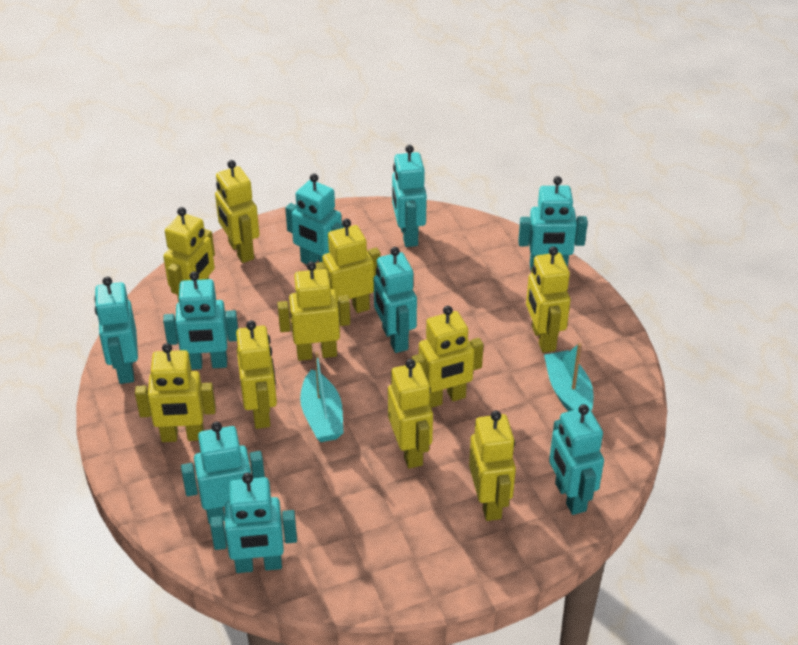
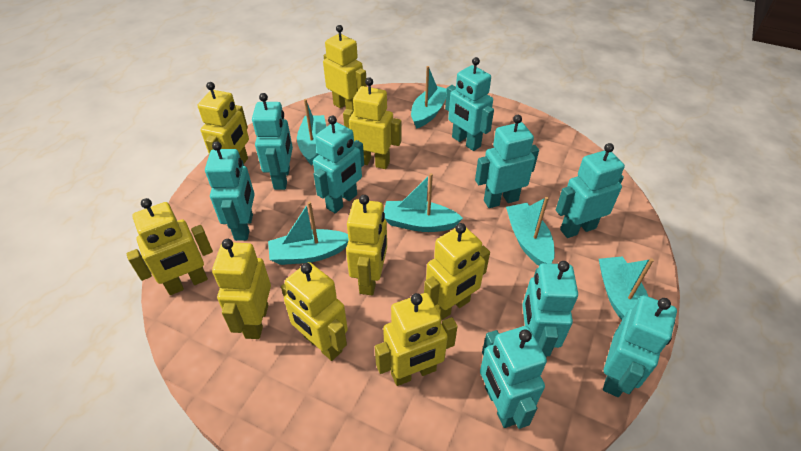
turquoise boat: [300,352,343,442] [544,343,593,412] = 2 -> [268,201,349,265] [297,99,326,165] [384,173,463,232] [411,66,447,129] [506,197,555,266] [599,256,654,320] = 6
yellow robot: [135,343,216,442] [163,207,215,302] [215,160,260,263] [236,320,277,429] [277,261,350,361] [315,218,381,313] [388,359,433,468] [412,306,483,408] [469,411,516,521] [526,246,570,353] = 10 -> [127,198,213,295] [198,82,249,163] [212,239,271,339] [281,262,348,361] [323,25,367,111] [343,77,401,169] [346,195,387,295] [375,293,458,386] [424,223,490,320] = 9

